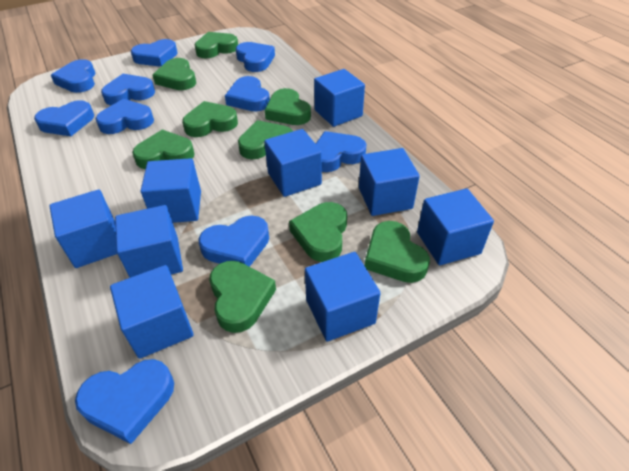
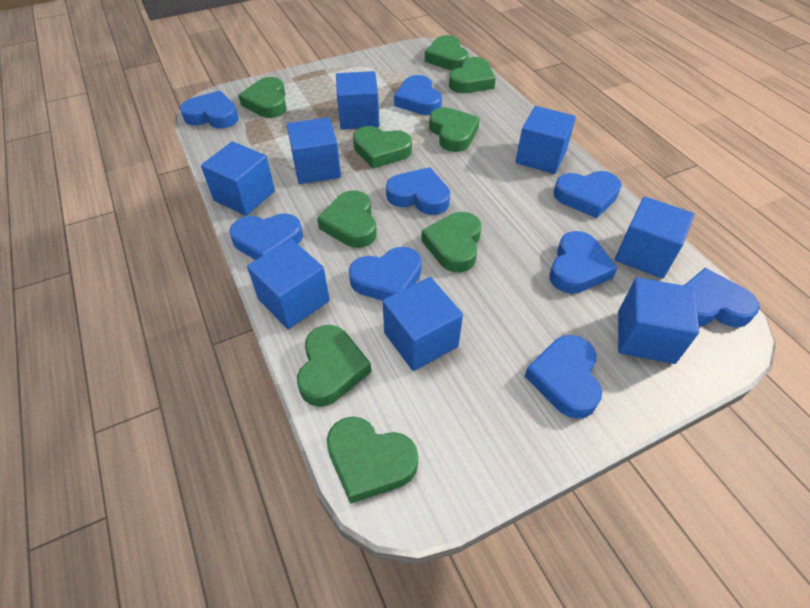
blue cube: [49,189,117,268] [110,265,194,359] [115,205,183,278] [141,158,201,223] [264,129,322,197] [305,252,380,341] [314,69,365,127] [359,148,420,216] [417,188,494,265] = 9 -> [201,141,275,216] [247,239,330,329] [287,117,341,184] [336,71,380,130] [383,277,463,371] [515,106,576,174] [615,197,694,278] [618,278,699,364] = 8
blue heart: [34,100,94,136] [51,59,95,93] [75,359,174,444] [95,99,154,134] [101,74,155,105] [131,39,178,67] [198,216,269,267] [225,76,270,112] [235,42,275,72] [316,131,366,172] = 10 -> [180,91,239,128] [229,213,303,260] [349,247,422,301] [386,167,450,215] [394,75,442,115] [524,335,602,419] [550,231,618,294] [553,171,622,218] [684,268,760,327] = 9

